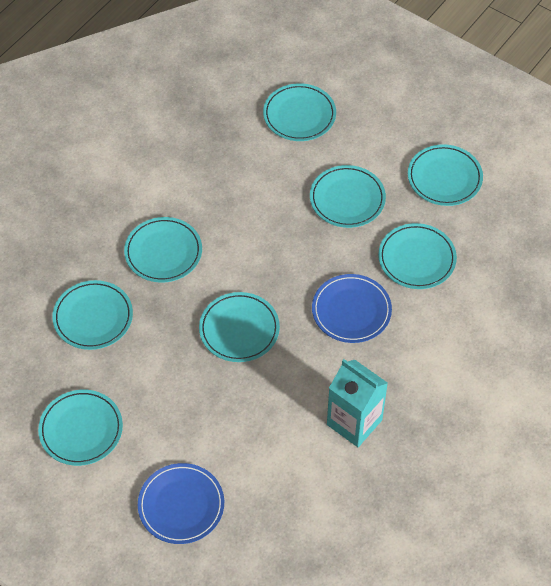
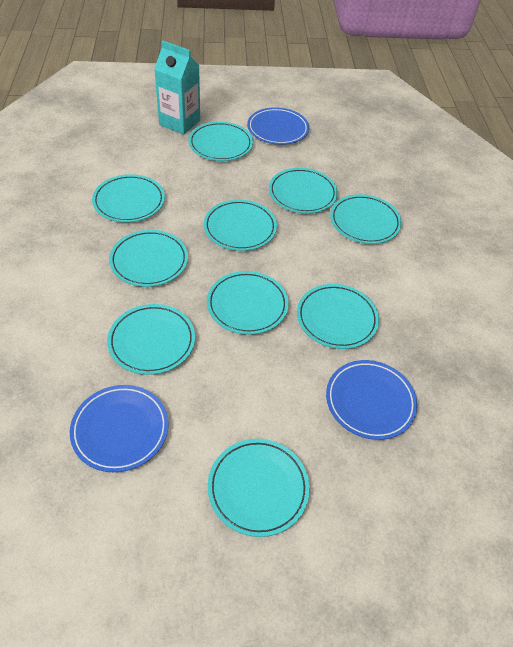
blue plate: [138,463,224,544] [312,274,392,343] = 2 -> [70,385,168,472] [247,107,309,145] [326,360,418,440] = 3
turquoise plate: [38,390,123,466] [52,280,133,350] [124,217,202,283] [199,292,280,362] [263,83,336,141] [310,165,386,228] [378,223,457,289] [408,144,483,206] = 8 -> [92,174,165,222] [107,304,195,375] [109,230,188,287] [188,122,253,161] [204,200,277,251] [207,271,289,335] [208,439,310,537] [269,168,338,213] [297,284,379,349] [330,194,402,244] = 10

